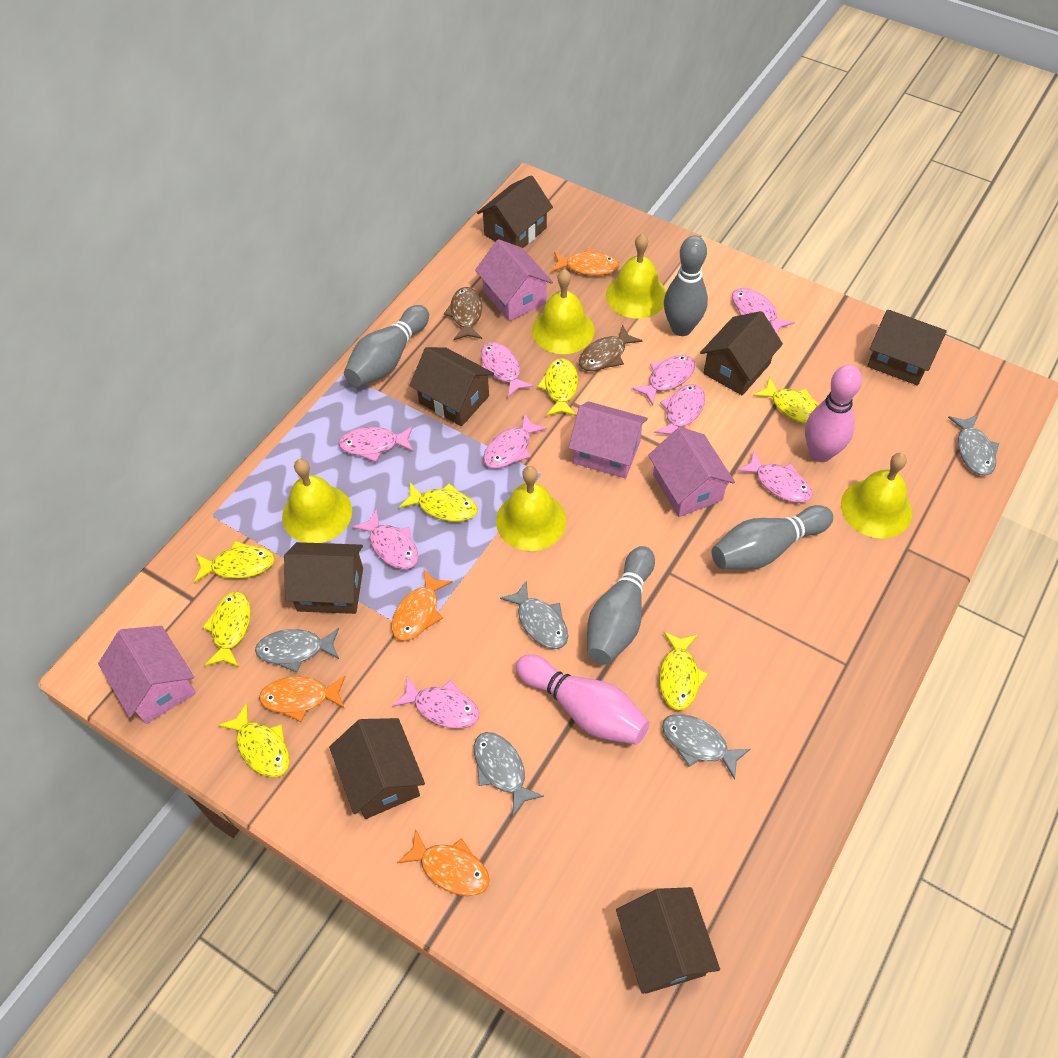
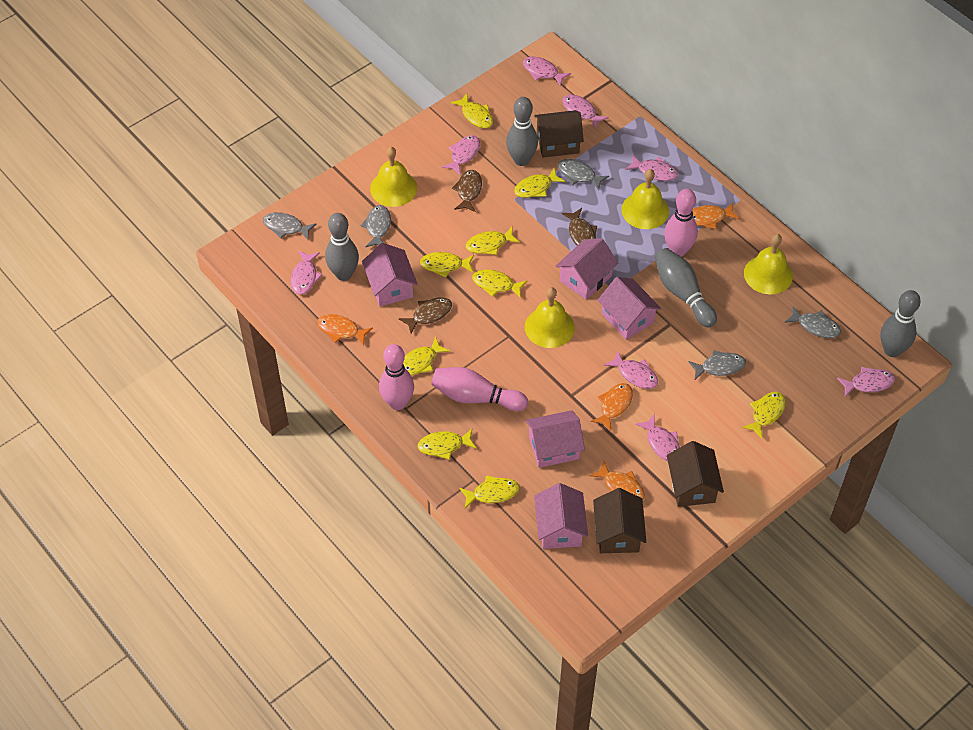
brown fish: [444,287,482,341] [579,324,643,371] = 2 -> [399,297,452,334] [452,170,482,212] [561,208,597,246] = 3
brown house: [284,542,363,614] [329,718,425,819] [410,347,494,426] [477,175,553,248] [616,887,720,994] [700,311,783,396] [867,310,947,386] = 7 -> [534,110,584,158] [593,488,646,553] [667,441,724,507] = 3
pink bowling pin: [516,654,650,745] [805,365,862,462] = 2 -> [379,344,414,410] [431,367,528,411] [664,189,698,257] = 3
pink fish: [339,426,413,462] [352,509,418,569] [392,676,479,729] [481,342,534,398] [483,413,547,469] [631,355,695,406] [654,384,705,434] [732,288,795,333] [737,451,813,503] = 9 -> [290,251,322,294] [442,135,480,175] [523,57,571,87] [563,95,609,128] [604,350,658,389] [625,154,678,181] [635,414,680,461] [837,367,895,397] = 8
pink house: [98,626,196,724] [475,239,553,321] [568,401,648,478] [648,427,735,517] = 4 -> [362,243,418,306] [526,410,585,468] [534,483,588,549] [556,238,618,300] [597,277,661,340] = 5
yellow bell: [282,459,352,543] [496,466,566,551] [532,269,595,354] [606,233,666,319] [841,453,912,539] = 5 -> [370,147,417,207] [525,287,575,348] [621,169,669,229] [744,234,793,294] = 4
yellow fish: [194,541,275,583] [202,591,251,667] [218,703,290,777] [399,483,477,522] [537,358,578,416] [659,632,708,710] [753,377,819,424] = 7 -> [403,336,450,375] [417,429,477,460] [420,252,474,278] [451,93,493,128] [459,475,519,508] [466,227,520,255] [472,269,527,298] [514,167,565,198] [742,392,786,439] = 9

